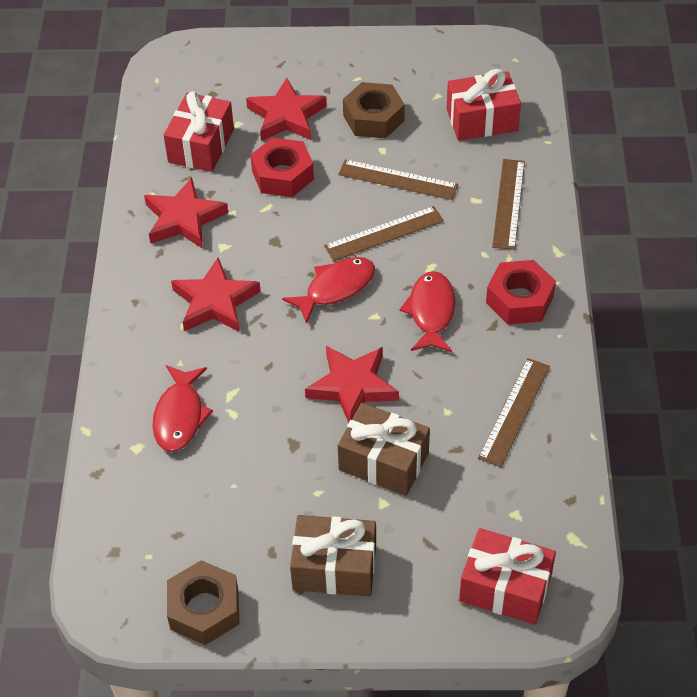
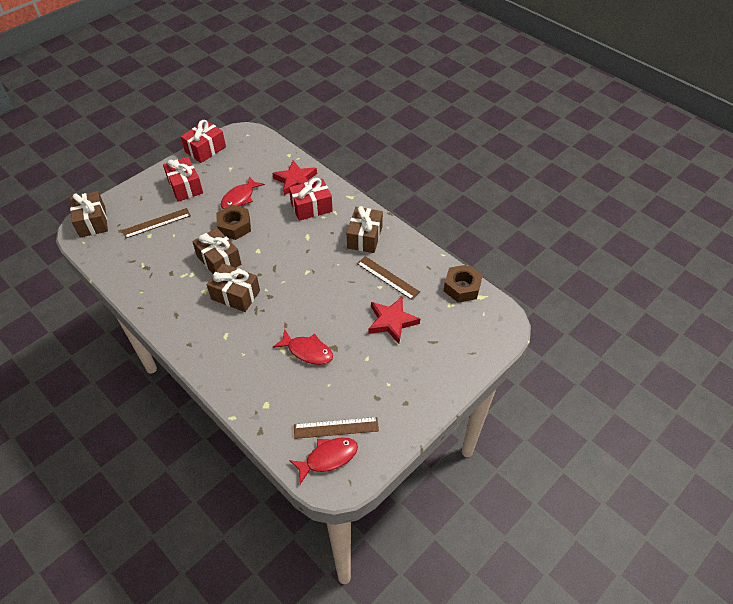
brown gift: [290,515,376,597] [338,403,430,496] = 2 -> [70,191,108,238] [192,228,241,274] [207,263,260,312] [347,206,383,253] = 4
brown ruler: [324,206,444,261] [338,159,458,200] [478,358,550,467] [492,159,525,250] = 4 -> [122,208,191,239] [294,417,379,439] [357,256,420,300] = 3
red nut: [250,137,314,197] [486,260,556,324] = 2 -> none = 0
red star: [144,178,228,249] [171,258,261,332] [246,78,327,141] [305,346,399,423] = 4 -> [272,160,317,195] [368,297,420,344] = 2

